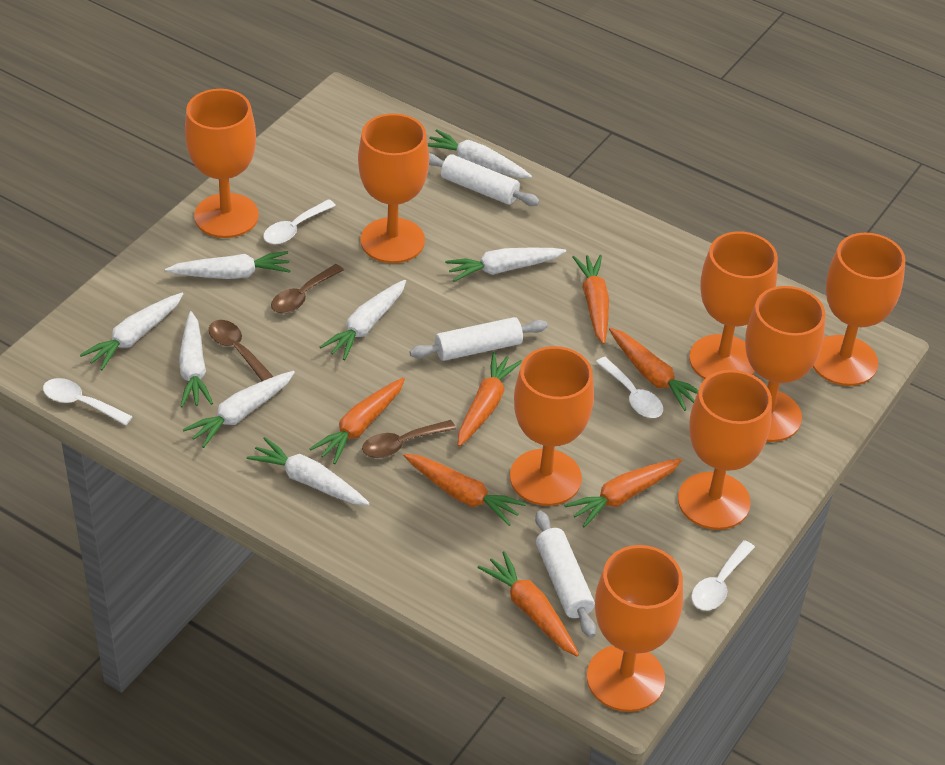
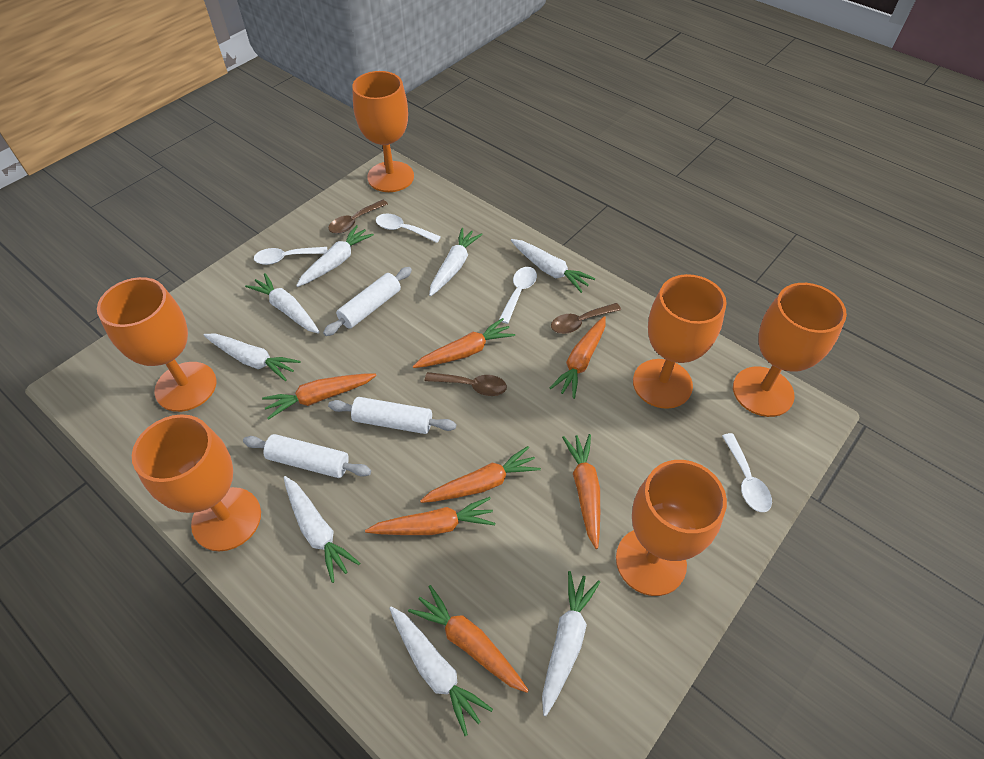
orange goblet: [185,89,259,238] [358,113,429,263] [510,346,594,506] [587,545,683,712] [678,370,772,530] [689,231,778,379] [745,286,825,442] [813,233,905,386] = 8 -> [97,277,217,412] [132,414,261,551] [352,71,414,192] [616,460,727,596] [633,274,727,409] [733,283,847,417] = 6

